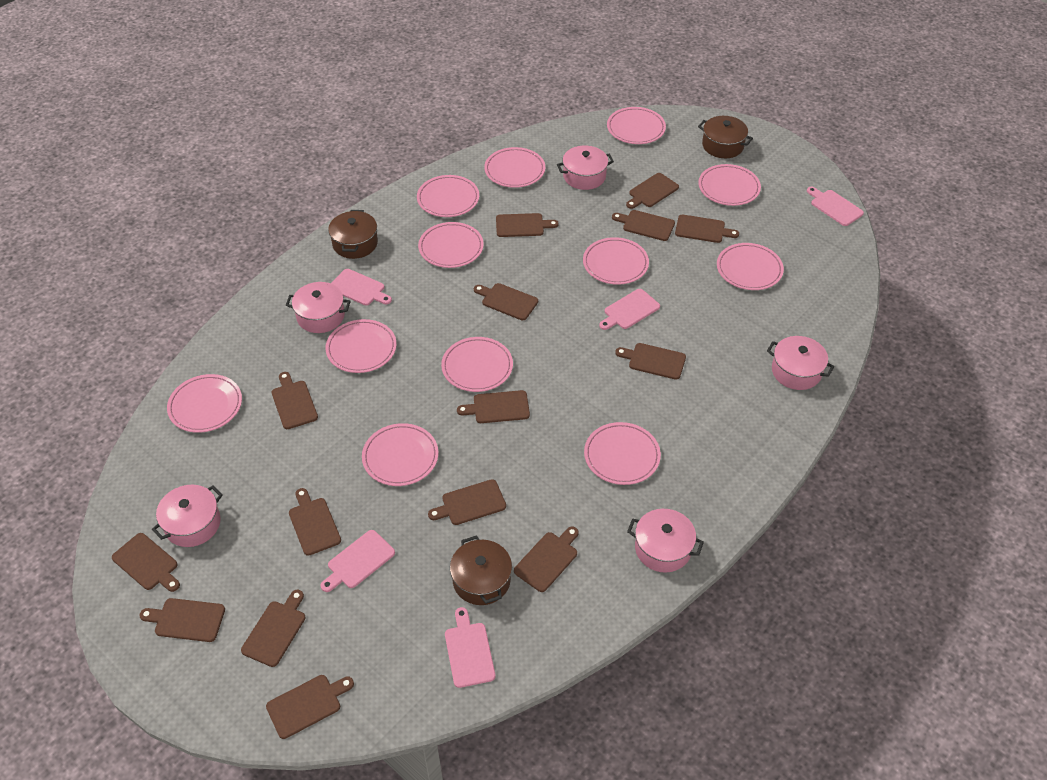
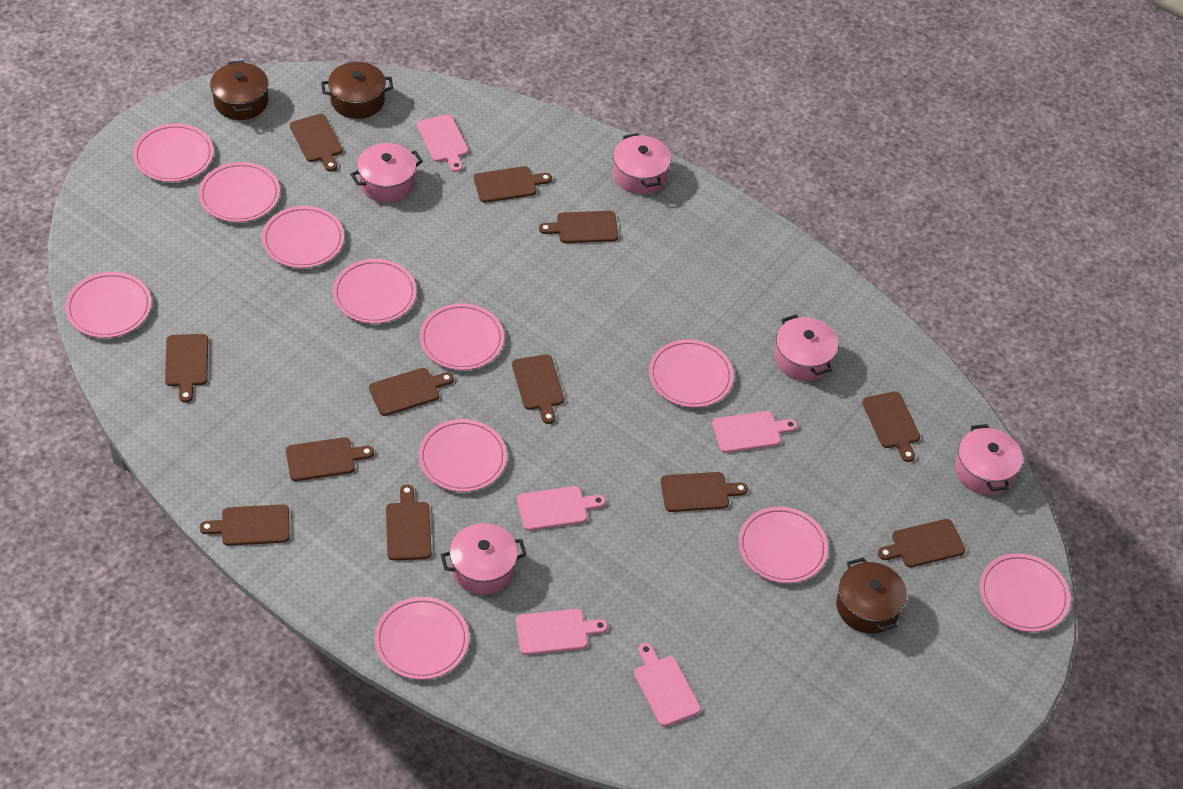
brown cutting board: [112,533,180,592] [139,598,225,642] [241,589,305,667] [266,675,354,739] [272,372,318,429] [289,488,341,556] [428,479,506,525] [457,390,530,423] [474,283,538,320] [496,213,559,237] [514,526,579,592] [612,210,675,241] [615,343,686,380] [626,173,679,209] [675,215,739,243] = 15 -> [165,334,208,403] [199,504,290,546] [286,437,374,481] [290,114,343,172] [369,368,454,416] [386,484,431,561] [474,166,552,203] [512,354,564,424] [539,211,618,243] [661,472,748,512] [862,391,920,462] [878,519,965,568] = 12
pink plate: [167,374,242,433] [325,319,396,373] [362,423,438,486] [417,175,479,217] [418,222,484,268] [441,337,513,392] [484,147,545,188] [583,237,649,285] [584,422,661,485] [607,107,666,144] [698,164,761,206] [717,243,784,290] = 12 -> [65,272,151,338] [133,123,214,182] [199,162,280,222] [262,206,344,268] [333,259,416,324] [374,597,469,680] [418,419,507,492] [420,303,504,370] [649,339,734,407] [738,507,828,583] [979,553,1070,632] = 11

